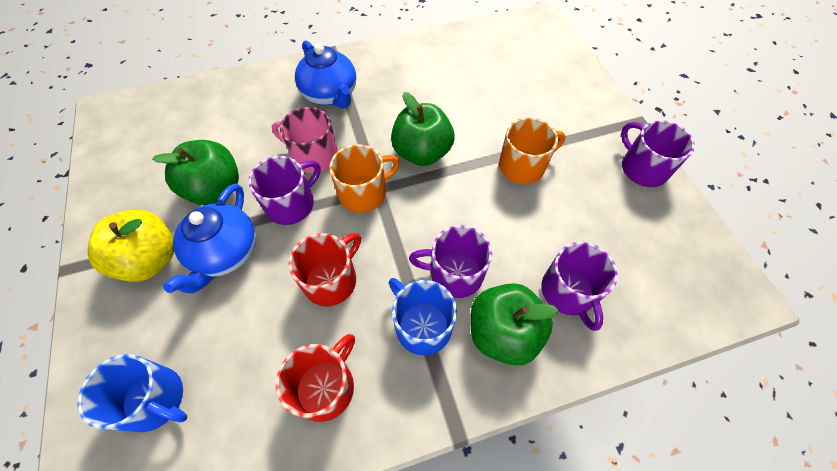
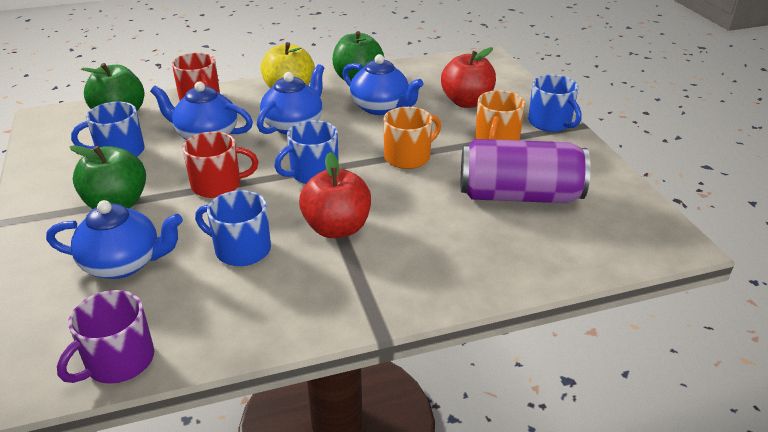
blue mug: [78,354,187,432] [389,278,457,355] = 2 -> [71,102,145,157] [195,190,271,266] [274,120,339,184] [528,75,582,132] = 4
blue teapot: [163,184,256,293] [295,40,356,109] = 2 -> [46,200,183,279] [150,81,253,140] [257,64,324,135] [342,54,424,115] = 4
pink mug: [272,107,338,173] = 1 -> none = 0
purple can: none = 0 -> [461,139,591,203] = 1
purple mug: [248,156,320,225] [409,225,492,298] [541,242,618,331] [621,120,695,187] = 4 -> [57,290,154,384] = 1
red apple: none = 0 -> [299,152,371,238] [441,47,496,108] = 2

